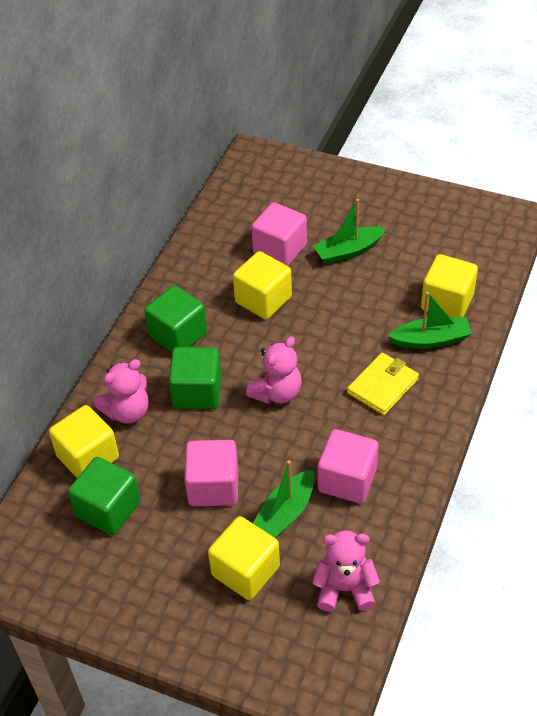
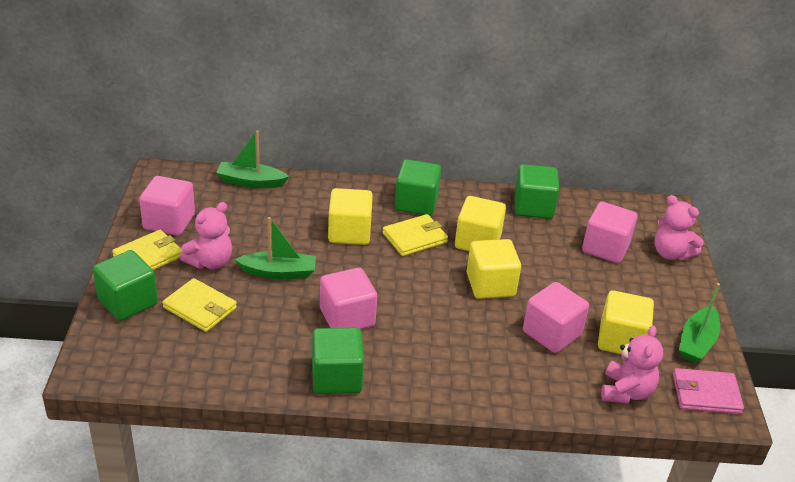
green cube: [68,457,140,535] [144,286,207,352] [169,347,221,409] = 3 -> [93,250,158,321] [312,328,364,394] [394,159,441,216] [514,164,559,219] = 4
pink cube: [184,440,238,507] [251,202,307,266] [318,429,379,504] = 3 -> [139,176,195,236] [320,268,377,329] [523,282,589,353] [582,202,638,263] = 4
pink wallet: none = 0 -> [673,368,744,414] = 1
yellow wallet: [347,353,419,415] = 1 -> [112,230,182,270] [163,278,237,332] [383,214,448,256] = 3

